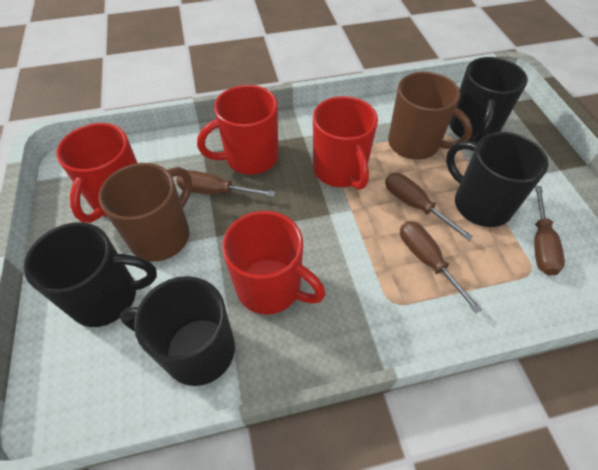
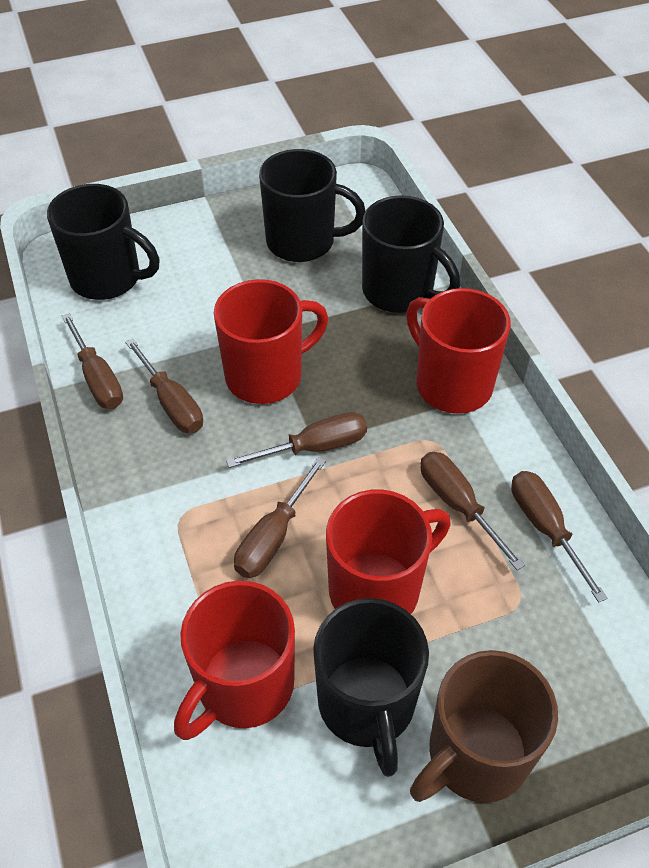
brown mug: [99,163,192,262] [388,72,473,160] = 2 -> [410,650,558,803] = 1
brown screwdriver: [176,170,275,197] [385,173,473,241] [400,221,482,314] [534,186,565,276] = 4 -> [62,313,123,409] [125,338,203,433] [226,412,367,468] [234,457,326,578] [421,452,525,570] [511,471,607,603] = 6

